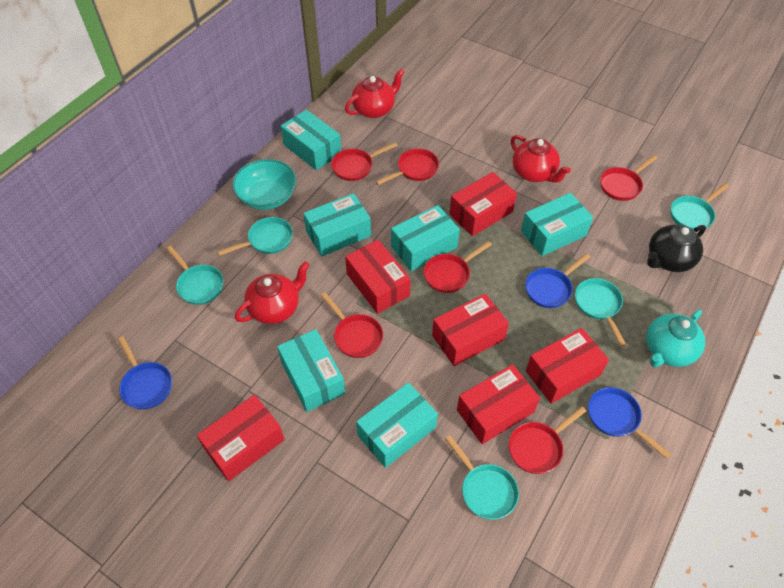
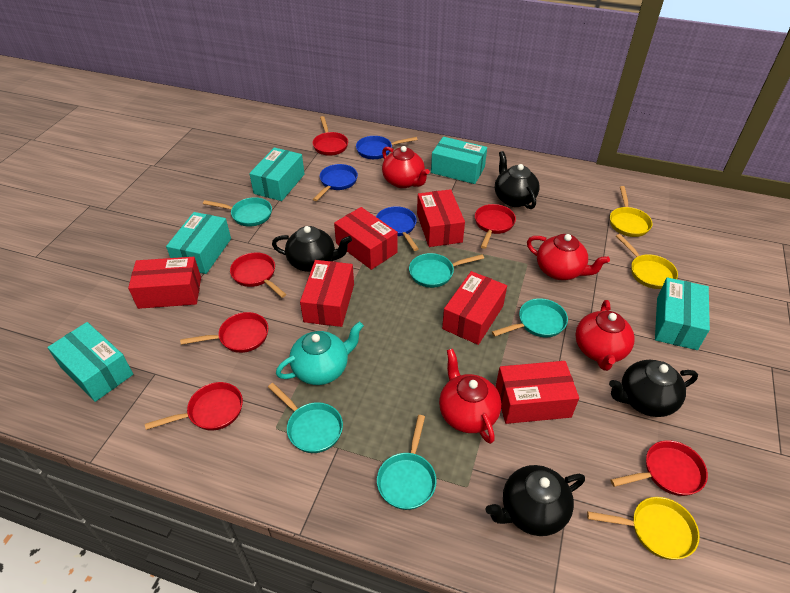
black teapot: [647,225,706,272] = 1 -> [272,226,352,272] [486,465,585,536] [495,151,540,209] [609,360,698,417] = 4
red teapot: [235,261,310,324] [345,69,405,118] [511,135,571,183] = 3 -> [382,146,430,188] [439,349,501,444] [527,234,610,280] [575,300,635,371] = 4
turquoise bowl: [232,159,297,210] = 1 -> none = 0
turquoise box: [277,329,345,412] [281,110,341,170] [303,193,371,257] [356,382,438,468] [391,205,460,271] [521,193,593,256] = 6 -> [47,322,133,402] [166,212,231,274] [249,147,305,201] [431,137,487,184] [655,277,710,350] = 5
yellow pan: none = 0 -> [587,497,700,560] [610,186,653,237] [616,234,678,289] = 3

